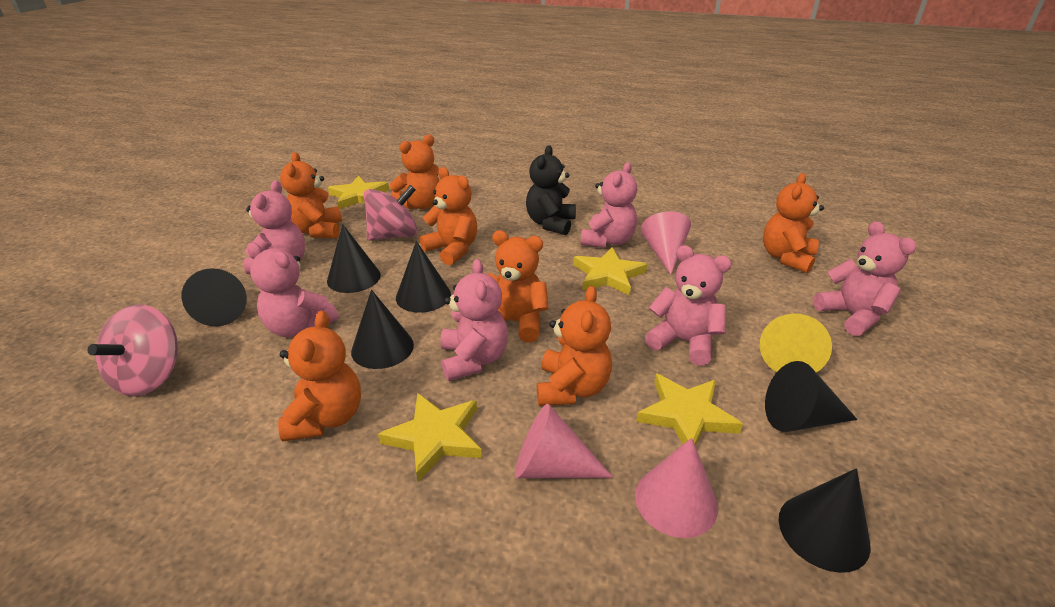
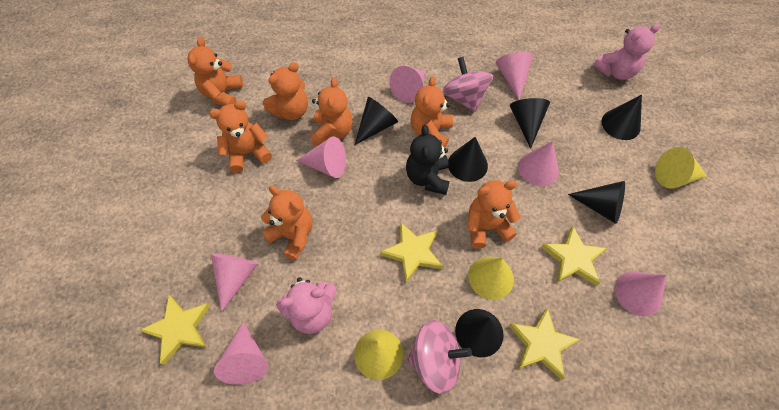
pink cone: [515,404,613,478] [635,438,718,538] [641,211,691,275] = 3 -> [211,253,259,312] [214,321,268,385] [296,136,346,178] [389,66,425,103] [496,52,533,100] [518,141,559,186] [615,272,666,316] = 7
pink teddy bear: [244,180,305,274] [247,242,339,337] [440,259,508,381] [581,162,637,248] [645,245,732,366] [813,221,917,336] = 6 -> [276,277,336,334] [593,24,660,80] = 2
yellow cone: [760,314,832,372] = 1 -> [354,330,403,380] [468,257,514,300] [655,147,707,189] = 3

